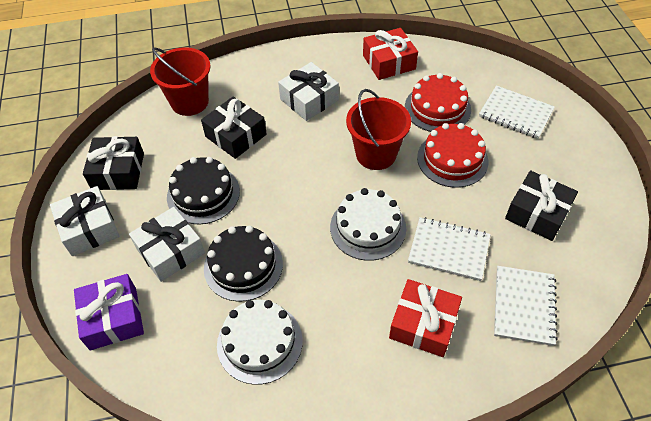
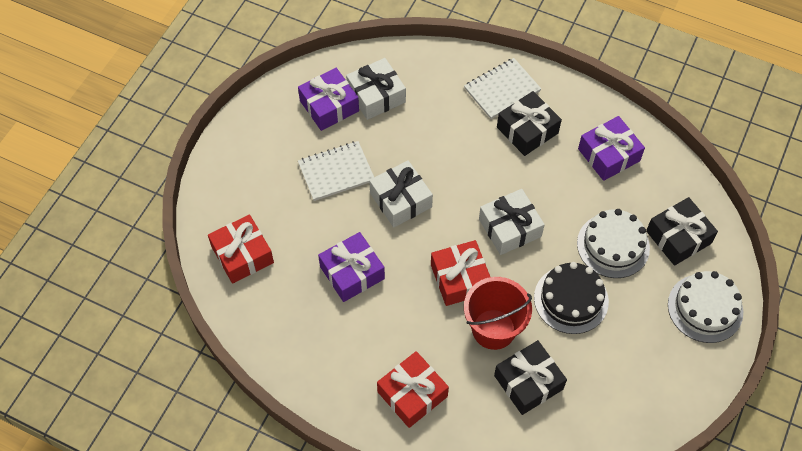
black cake: [167,157,240,224] [204,225,283,302] = 2 -> [534,262,609,334] = 1
purple gift: [74,274,144,350] = 1 -> [298,68,359,131] [318,232,385,302] [578,116,645,181] = 3
red bucket: [150,47,211,116] [346,89,411,170] = 2 -> [464,277,532,350] = 1
red cake: [405,73,471,132] [417,123,489,188] = 2 -> none = 0
red gift: [363,28,418,80] [389,279,462,357] = 2 -> [208,214,274,284] [377,351,449,428] [431,240,490,306] = 3
white notebook: [408,217,491,281] [479,85,555,139] [494,266,558,346] = 3 -> [298,141,374,201] [464,58,541,119] = 2

